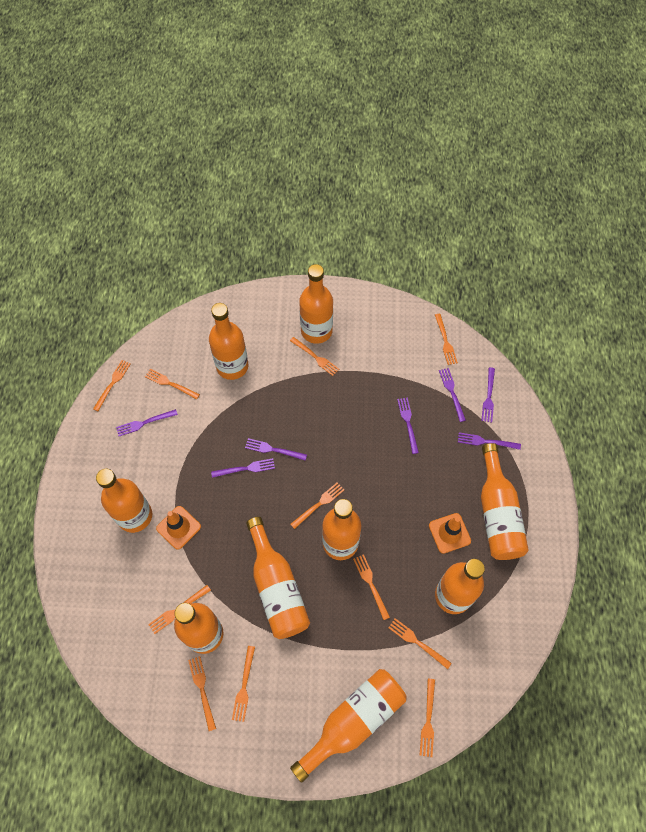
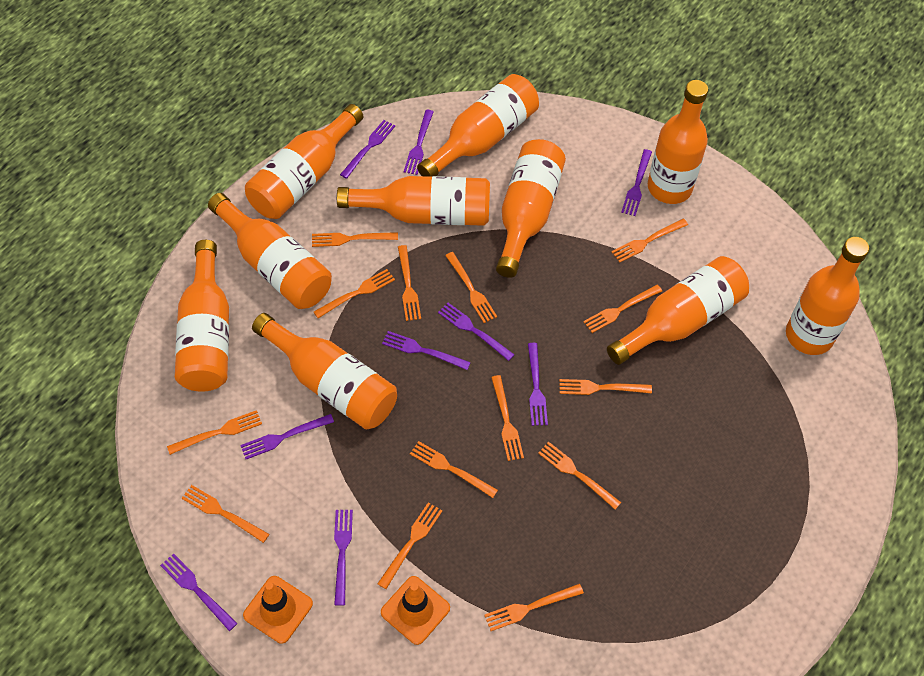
orange bottle: [96,469,152,533] [174,603,224,654] [209,303,248,380] [246,517,310,639] [290,669,406,783] [299,264,333,344] [322,499,361,560] [435,559,485,614] [481,443,529,560] = 9 -> [175,240,229,392] [208,193,332,309] [245,104,363,219] [252,313,397,430] [337,176,490,226] [417,74,539,177] [496,139,566,278] [607,256,749,365] [648,80,708,204] [786,237,869,355] = 10
orange fork: [93,360,131,411] [145,369,200,399] [148,585,211,634] [188,656,216,731] [232,646,255,722] [290,337,339,376] [290,482,344,529] [353,554,390,620] [388,618,452,669] [419,678,435,757] [435,314,458,365] = 11 -> [167,410,262,455] [182,485,269,543] [312,232,398,247] [314,269,395,318] [377,502,443,589] [398,245,421,321] [410,441,498,498] [445,252,497,323] [484,584,584,631] [491,375,524,461] [538,442,621,509] [559,379,652,395] [583,285,662,333] [611,219,688,263] = 14
purple fork: [116,409,178,436] [211,458,275,478] [245,438,307,461] [397,397,419,454] [439,368,466,422] [458,433,521,450] [481,367,495,423] = 7 -> [160,553,238,631] [240,414,334,459] [334,510,353,606] [340,120,395,179] [382,331,471,370] [404,110,434,175] [438,303,515,361] [528,343,548,426] [621,149,652,216] = 9

